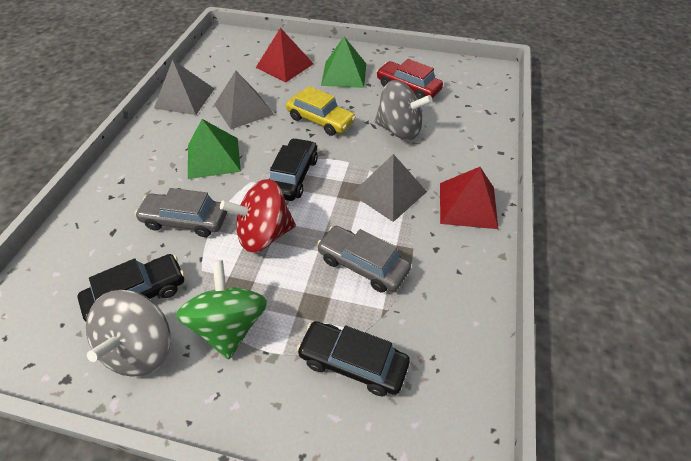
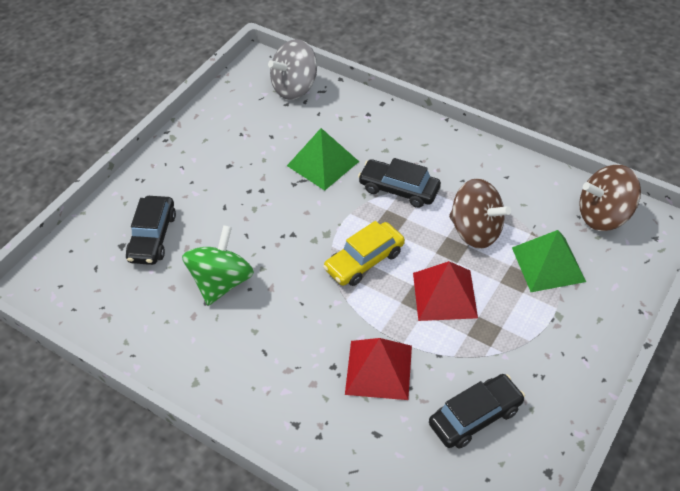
brown spinning top: none = 0 -> [449,178,511,249] [579,165,641,231] = 2
grey car: [135,188,227,237] [317,226,411,293] = 2 -> none = 0
grey pyramid: [154,59,214,115] [214,71,274,129] [351,154,427,222] = 3 -> none = 0
grey spinning top: [86,290,171,376] [375,80,432,140] = 2 -> [268,39,317,100] = 1
red car: [376,59,443,99] = 1 -> none = 0
red spinning top: [220,179,296,253] = 1 -> none = 0

